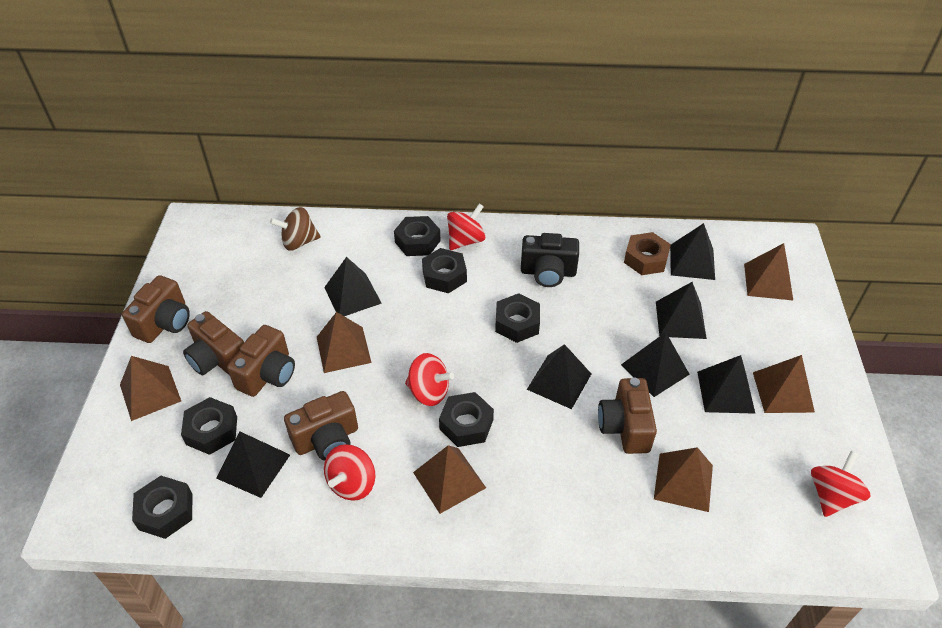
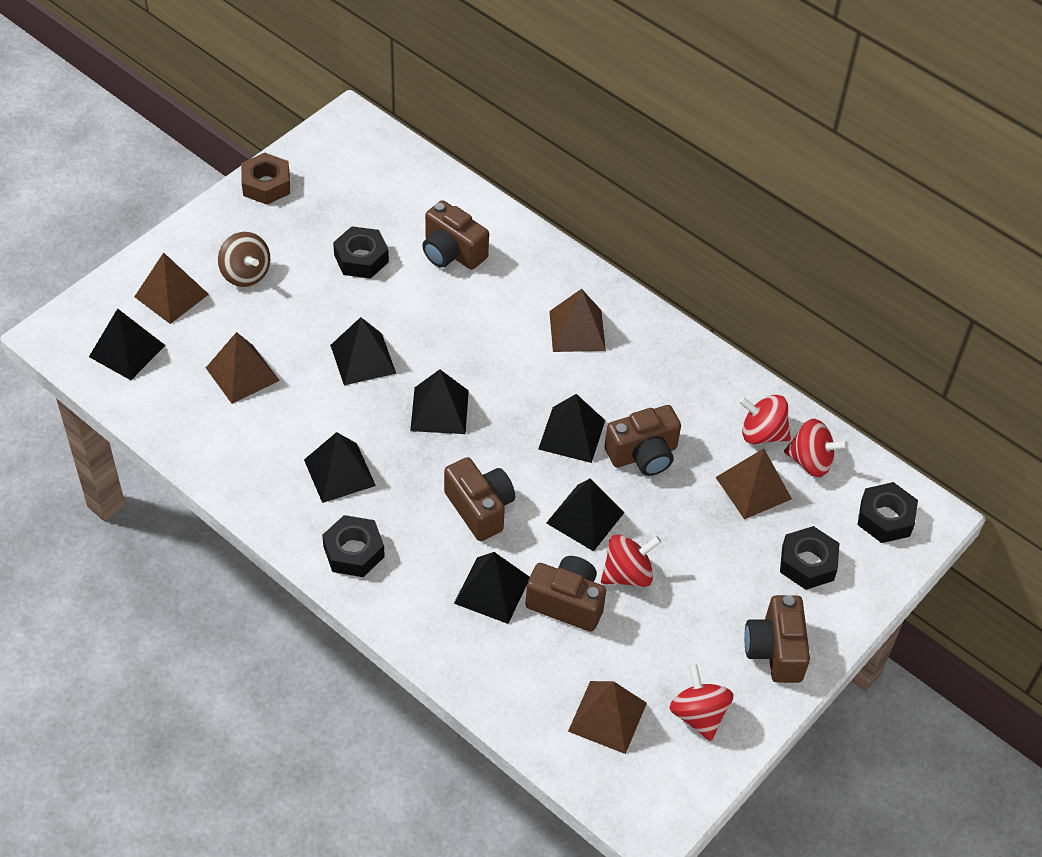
black camera: [521,233,579,287] = 1 -> none = 0
black nut: [132,476,192,539] [181,397,237,455] [394,216,441,256] [422,248,467,293] [439,392,494,447] [495,293,540,343] = 6 -> [322,515,385,577] [333,226,389,278] [780,526,840,590] [857,482,918,543] = 4
brown pyramid: [120,356,181,421] [317,312,372,373] [413,445,486,514] [654,447,713,512] [744,243,793,300] [753,355,815,413] = 6 -> [134,252,209,324] [206,332,280,404] [549,289,606,352] [568,681,647,754] [716,448,792,519] = 5

